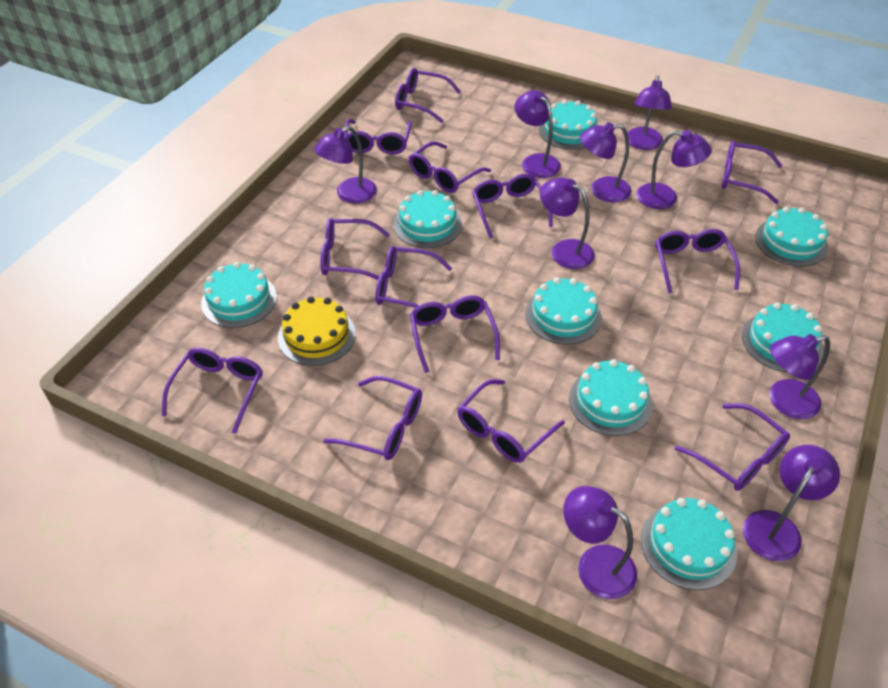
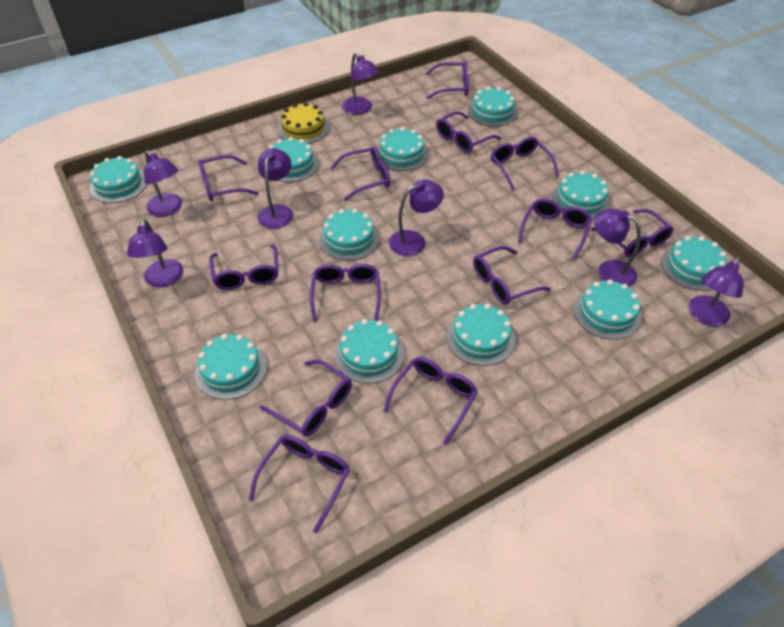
purple lamp: [314,126,377,203] [515,90,561,178] [540,177,595,269] [563,486,637,599] [580,122,632,203] [627,76,672,150] [637,130,712,209] [743,445,840,561] [769,334,830,419] = 9 -> [127,219,183,287] [144,150,182,217] [257,148,293,229] [342,53,379,115] [389,180,444,256] [594,209,641,287] [689,257,744,326] = 7
turquoise cake: [201,262,277,328] [393,190,462,248] [526,277,602,345] [539,100,597,150] [569,359,653,436] [641,498,737,590] [742,302,823,372] [755,207,828,267] = 8 -> [90,156,147,203] [195,334,267,400] [269,137,319,182] [319,209,379,261] [335,319,404,383] [377,127,428,171] [447,304,515,366] [468,87,518,127] [552,171,610,219] [574,280,642,340] [661,236,727,291] = 11

